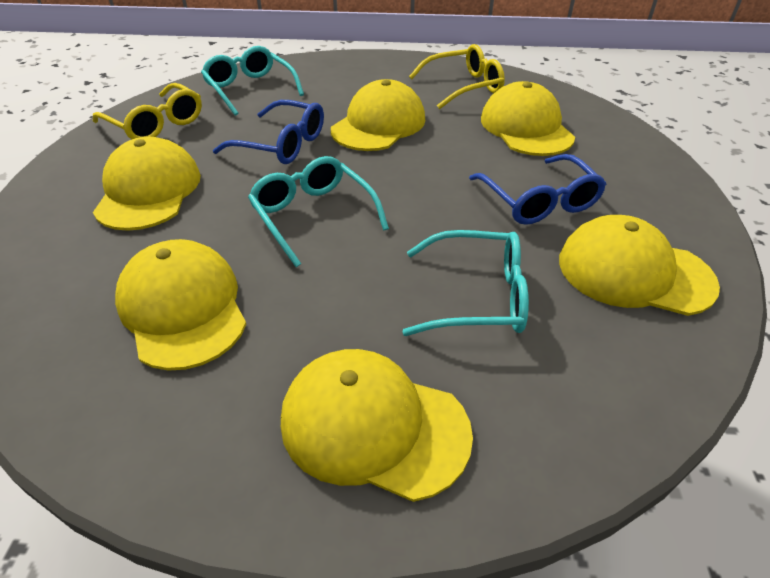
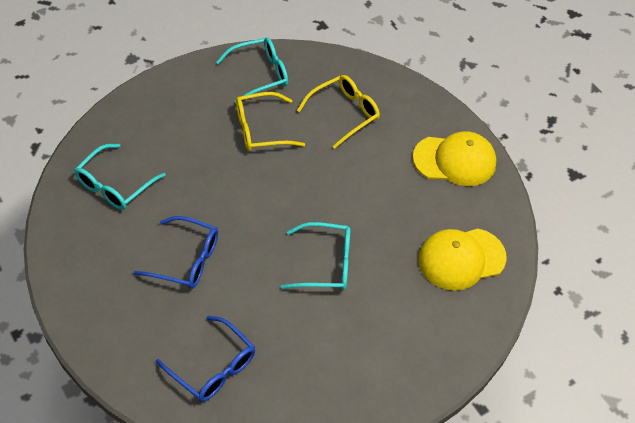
yellow cap: [93,137,201,231] [115,239,246,371] [281,349,473,502] [331,79,425,151] [481,81,575,156] [559,215,720,316] = 6 -> [413,131,496,186] [418,229,506,291] = 2

